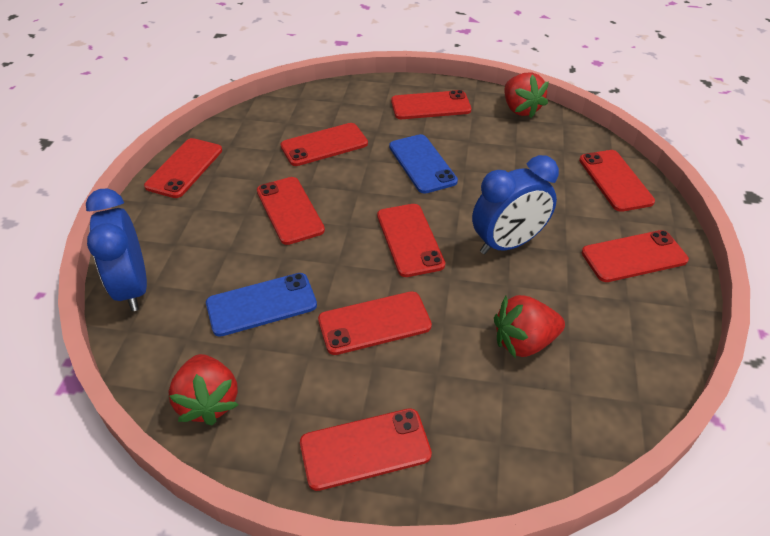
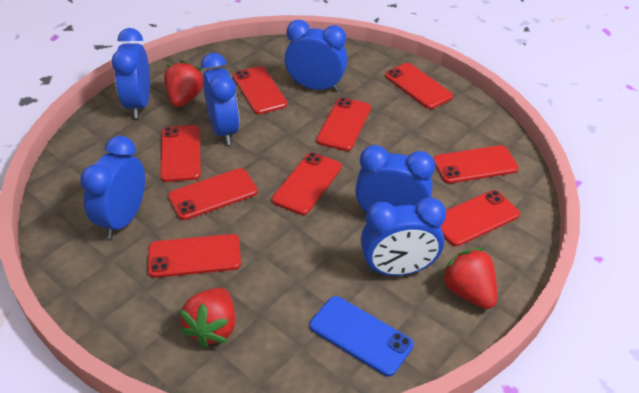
blue clock: [86,189,147,311] [472,155,559,254] = 2 -> [80,136,145,239] [112,28,150,118] [201,53,239,145] [285,20,348,92] [355,145,435,215] [361,197,446,276] = 6
blue phone: [206,273,317,337] [389,134,458,194] = 2 -> [309,296,414,377] = 1

